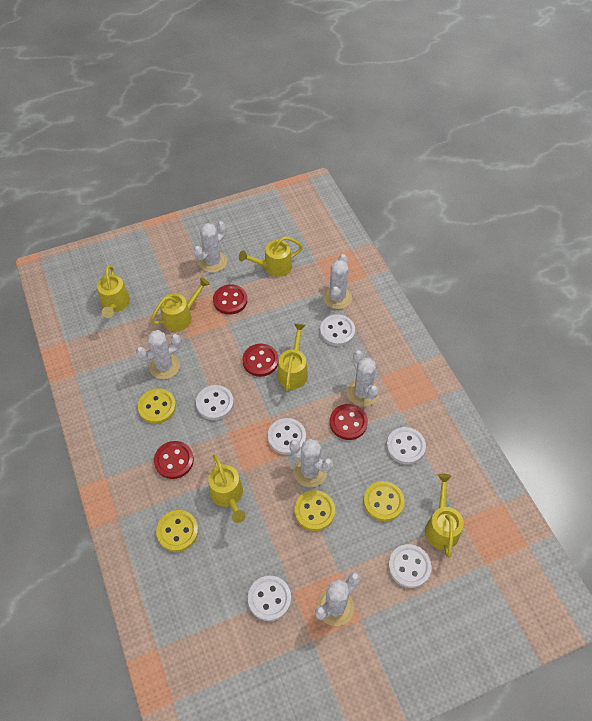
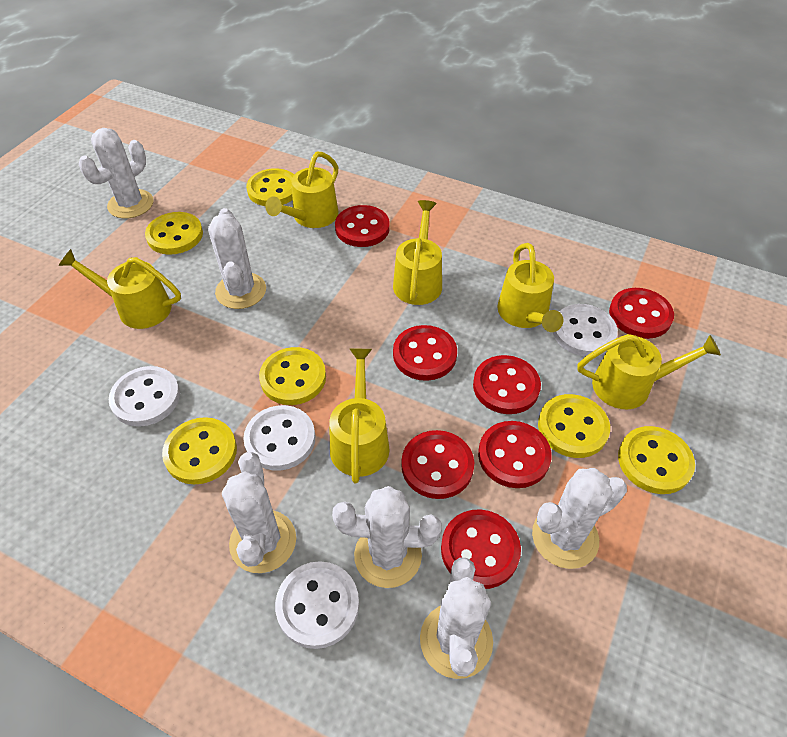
red button: [154,441,194,479] [213,284,247,315] [242,344,279,377] [330,404,368,440] = 4 -> [335,205,390,247] [393,325,457,381] [401,430,474,499] [441,509,521,589] [473,355,541,414] [478,421,552,488] [609,288,674,339] = 7
white button: [196,385,234,420] [248,576,291,621] [268,418,306,455] [320,314,355,346] [386,427,426,464] [388,544,432,588] = 6 -> [109,366,180,427] [243,405,316,471] [275,561,359,649] [553,304,618,357] = 4
yellow button: [138,388,176,424] [156,510,198,552] [295,490,335,531] [363,481,404,521] = 4 -> [145,212,203,255] [162,417,237,484] [246,168,294,206] [259,347,326,405] [538,394,610,458] [618,426,695,494] = 6

